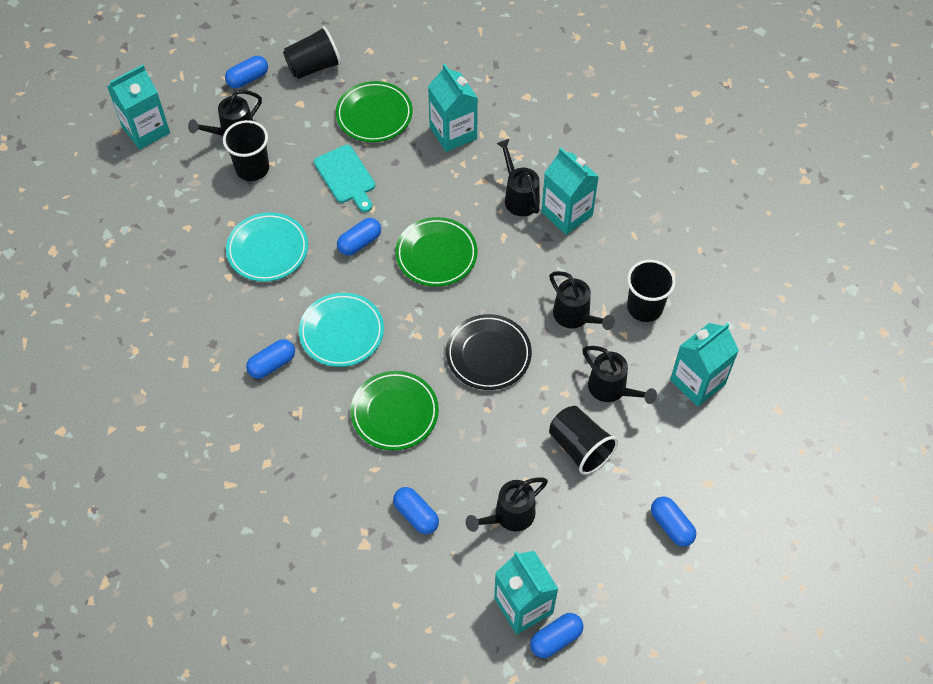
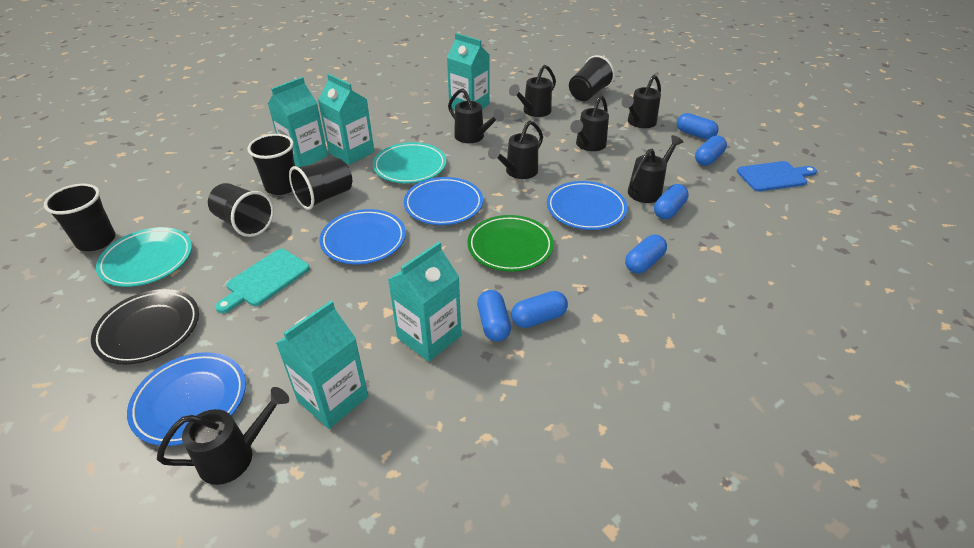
black cup: [223,120,269,181] [283,26,341,79] [549,406,618,475] [627,260,676,322] = 4 -> [44,184,116,251] [208,183,274,237] [247,134,295,195] [289,158,352,210] [569,55,615,101] = 5
black watering can: [188,90,262,136] [466,478,548,532] [496,139,540,216] [549,271,615,330] [582,346,657,404] = 5 -> [157,387,289,485] [448,88,504,143] [488,120,543,179] [509,65,556,117] [570,95,609,151] [622,75,661,128] [628,135,683,203] = 7
blue cutting board: none = 0 -> [737,161,817,192] = 1
blue plate: none = 0 -> [127,352,246,446] [319,209,406,264] [404,177,483,225] [547,181,628,230] = 4
green plate: [336,81,413,142] [351,371,439,450] [395,217,477,287] = 3 -> [467,215,554,272] = 1

